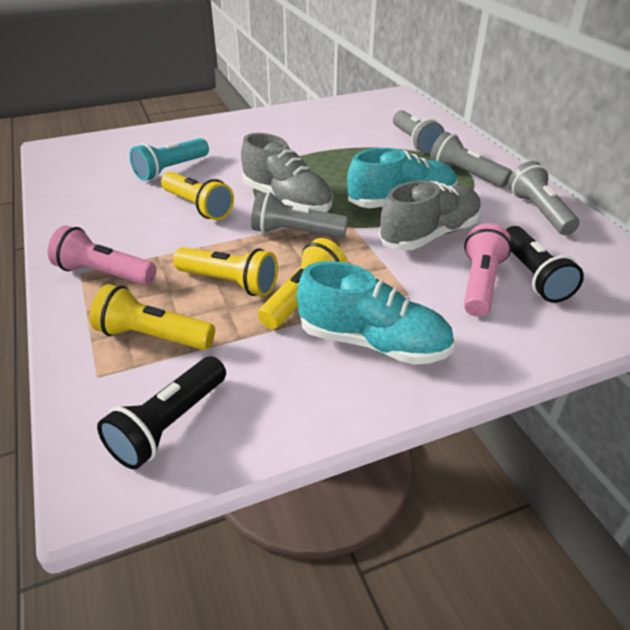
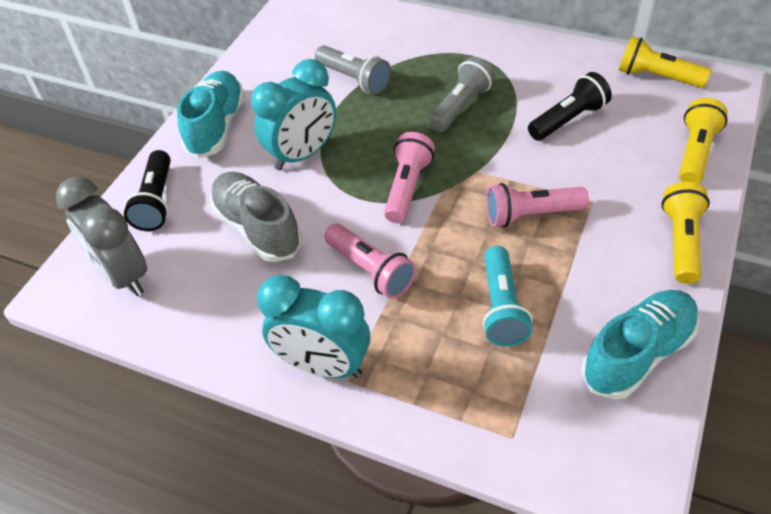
grey clock: none = 0 -> [56,177,147,296] = 1
grey flashlight: [251,192,348,238] [393,110,445,154] [430,132,512,188] [509,161,579,235] = 4 -> [315,46,391,94] [428,57,495,133] = 2
grey shoe: [241,133,333,212] [379,181,481,250] = 2 -> [210,172,302,262] = 1
pink flashlight: [48,226,157,285] [464,223,512,317] = 2 -> [325,224,416,299] [384,132,435,223] [486,183,589,227] = 3
turquoise clock: none = 0 -> [251,59,336,170] [257,275,370,378] = 2
yellow flashlight: [90,284,215,350] [161,172,234,220] [173,247,278,296] [258,238,347,329] = 4 -> [619,36,711,88] [661,182,710,284] [679,98,728,184] = 3

